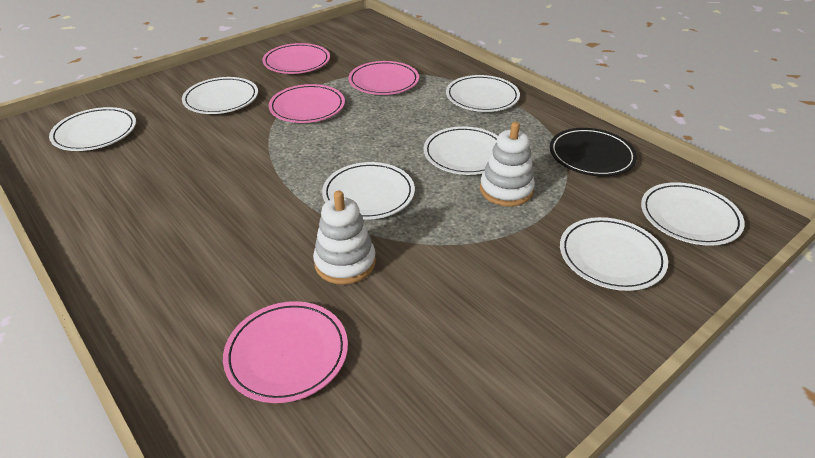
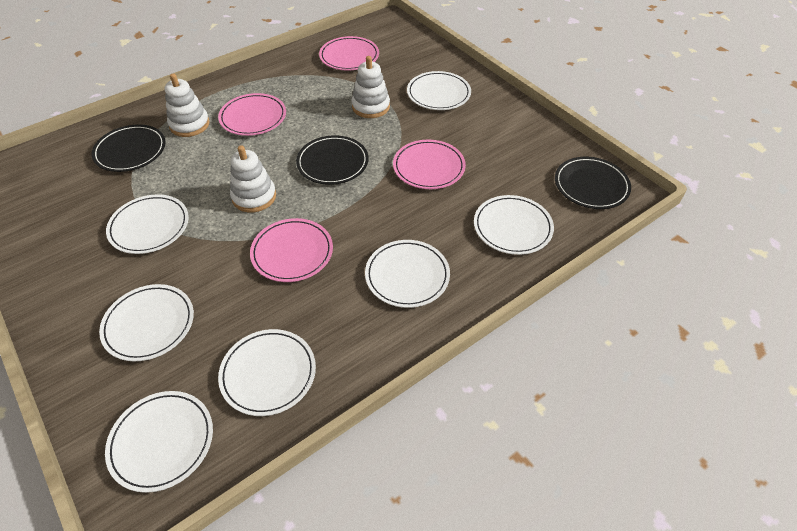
black plate: [550,128,637,176] = 1 -> [92,125,166,172] [296,135,369,185] [555,157,631,209] = 3
white stacking toy: [313,191,376,285] [480,122,535,206] = 2 -> [165,74,210,137] [230,145,276,212] [351,56,390,118] = 3

